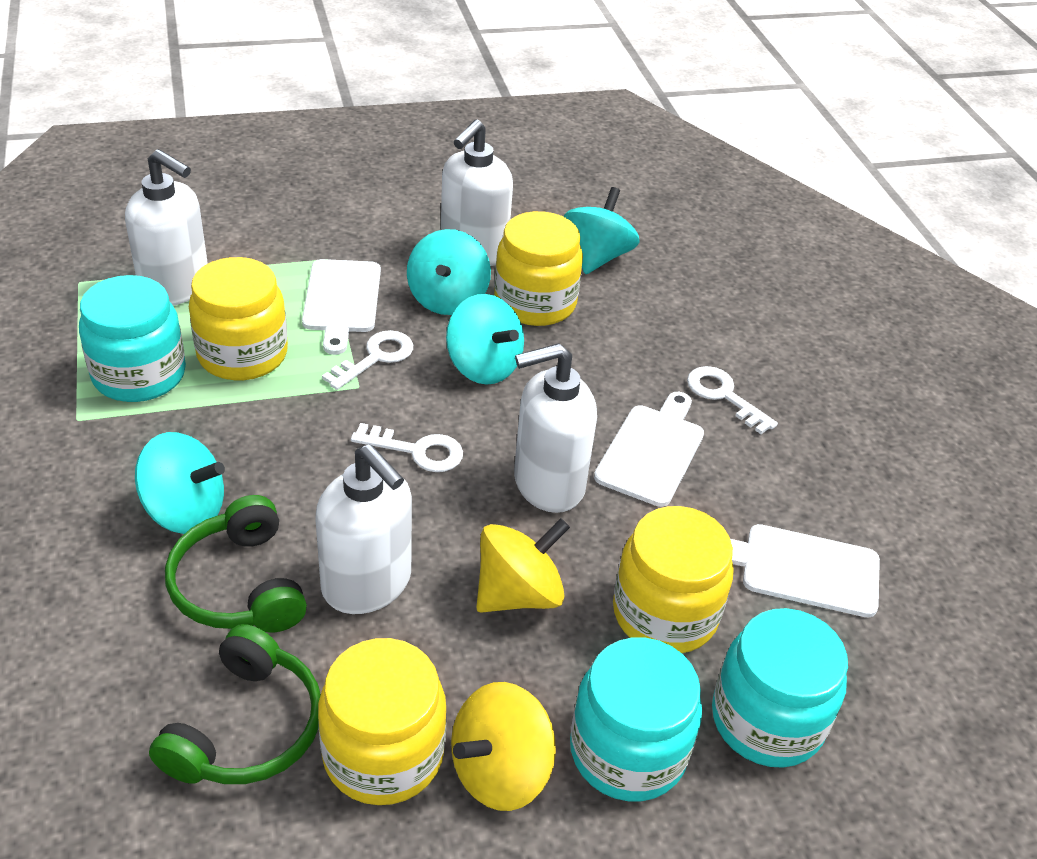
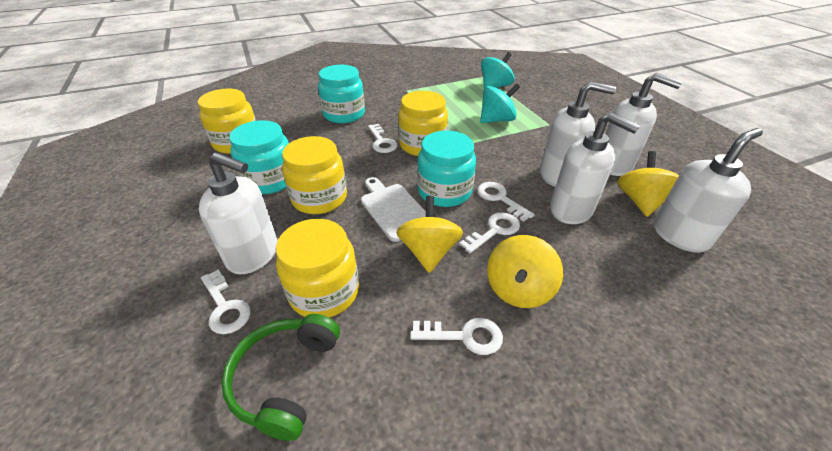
green headphones: [149,624,321,784] [165,495,307,632] = 2 -> [221,314,340,441] = 1
turquoise spinning top: [135,432,225,534] [407,229,491,315] [446,294,524,385] [563,187,640,274] = 4 -> [480,83,520,123] [481,52,515,88] = 2
white cutting board: [302,259,381,355] [594,392,704,507] [730,524,880,617] = 3 -> [361,177,426,242] = 1
white key: [322,330,413,390] [351,423,463,472] [687,366,778,434] = 3 -> [201,270,251,334] [368,124,397,153] [410,318,503,355] [459,212,520,253] [477,182,534,222] = 5
white soap dispenser: [125,149,208,305] [315,444,412,614] [441,119,513,266] [514,343,597,513] = 4 -> [199,152,278,274] [540,81,616,187] [550,112,640,224] [605,73,682,176] [654,128,763,253] = 5
yellow spinning top: [451,682,556,811] [476,518,570,613] = 2 -> [396,196,463,273] [487,235,563,308] [617,151,679,217] = 3

